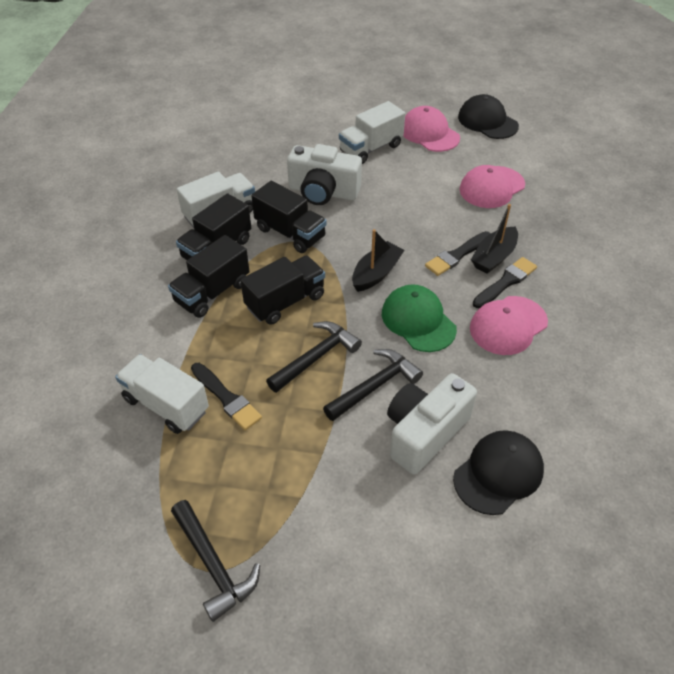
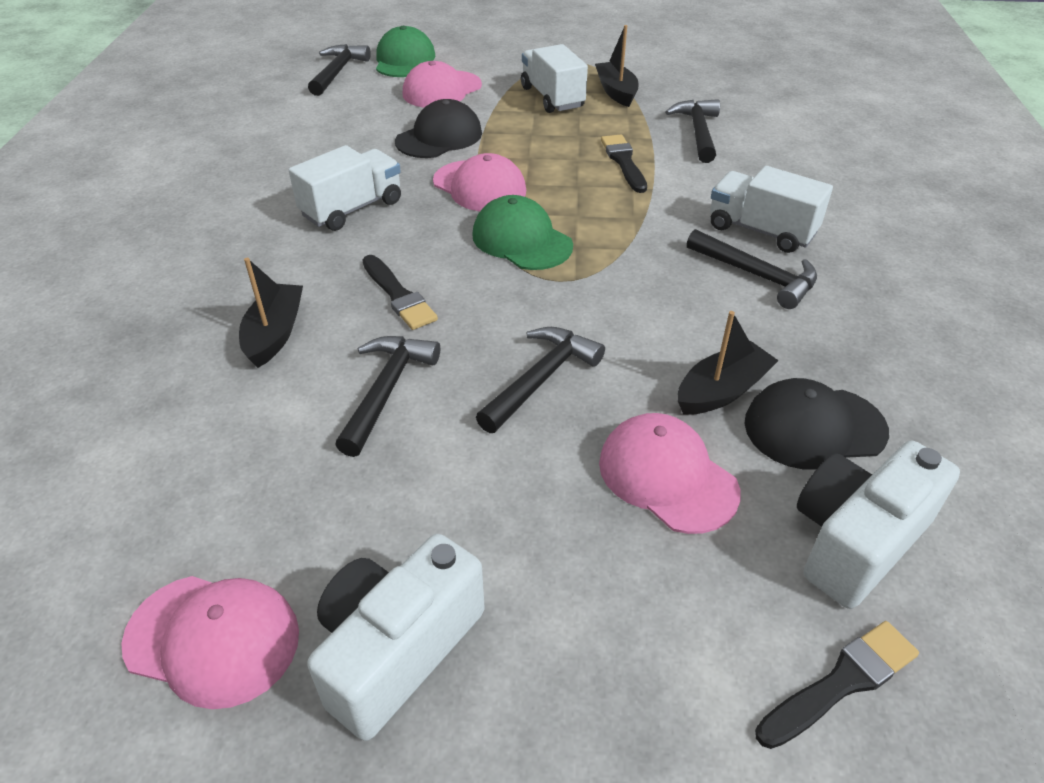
black boat: [352,229,405,292] [471,204,518,274] = 2 -> [239,258,303,368] [595,25,638,107] [678,311,779,415] = 3
black hammer: [171,500,260,622] [266,321,362,393] [323,349,423,421] = 3 -> [308,44,371,96] [335,336,440,457] [476,327,605,433] [665,99,720,163] [686,229,817,309] = 5
black truck: [168,235,250,318] [176,193,251,260] [240,255,325,325] [252,181,327,253] = 4 -> none = 0
green cap: [382,285,457,352] = 1 -> [376,26,435,77] [472,195,573,270] = 2
pink cap: [403,106,460,152] [460,165,525,208] [470,296,548,355] = 3 -> [121,576,299,709] [403,61,482,108] [433,153,526,211] [599,413,741,534] = 4

